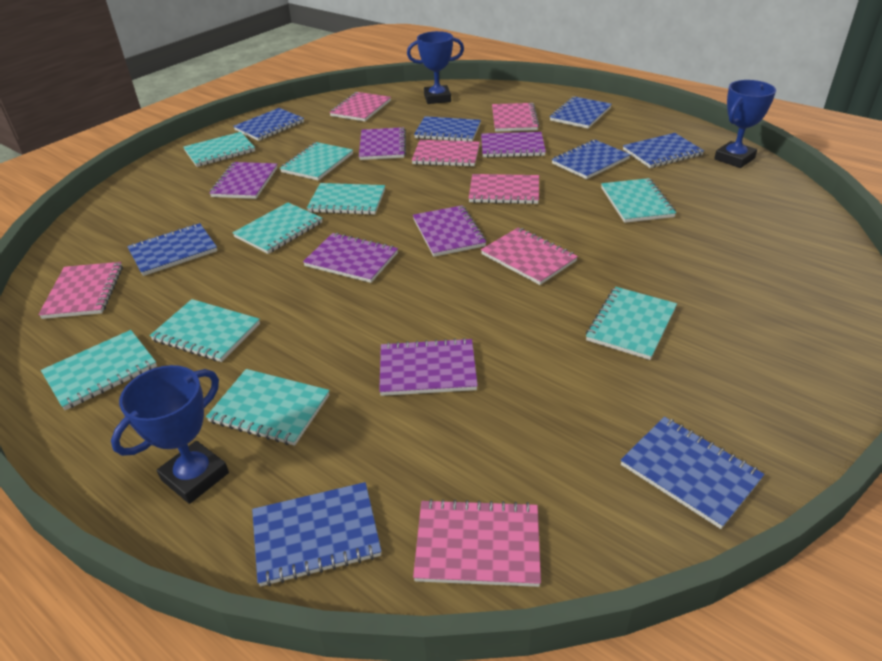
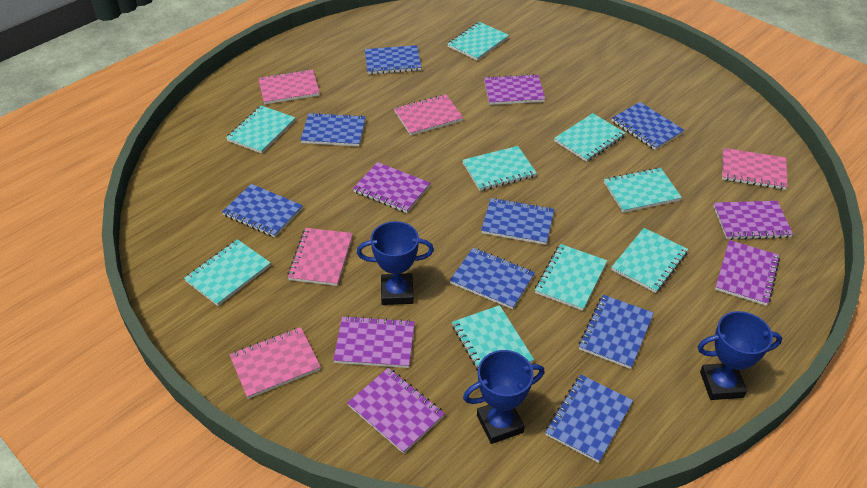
pink notebook: [38,262,123,319] [329,92,391,121] [412,140,480,167] [413,499,541,587] [469,174,539,204] [481,227,578,285] [492,103,539,132] = 7 -> [229,327,321,399] [258,69,320,104] [288,228,353,286] [394,94,463,135] [722,148,788,190] = 5

